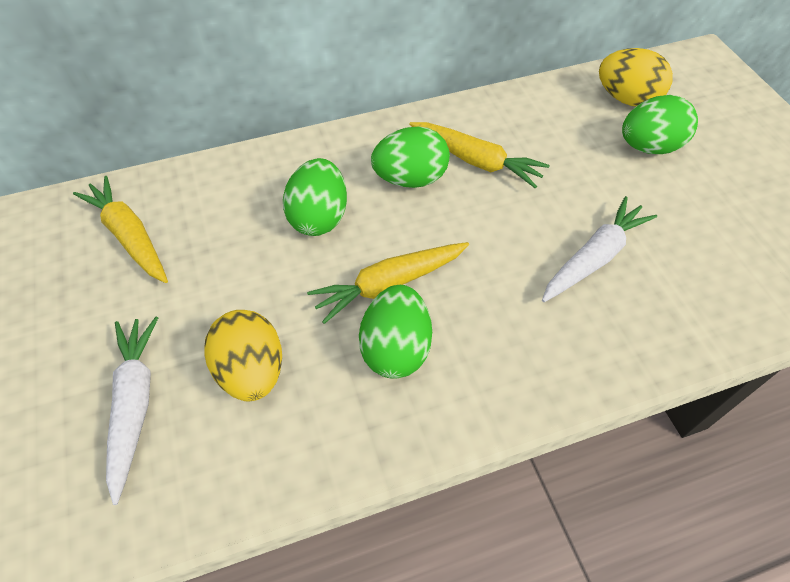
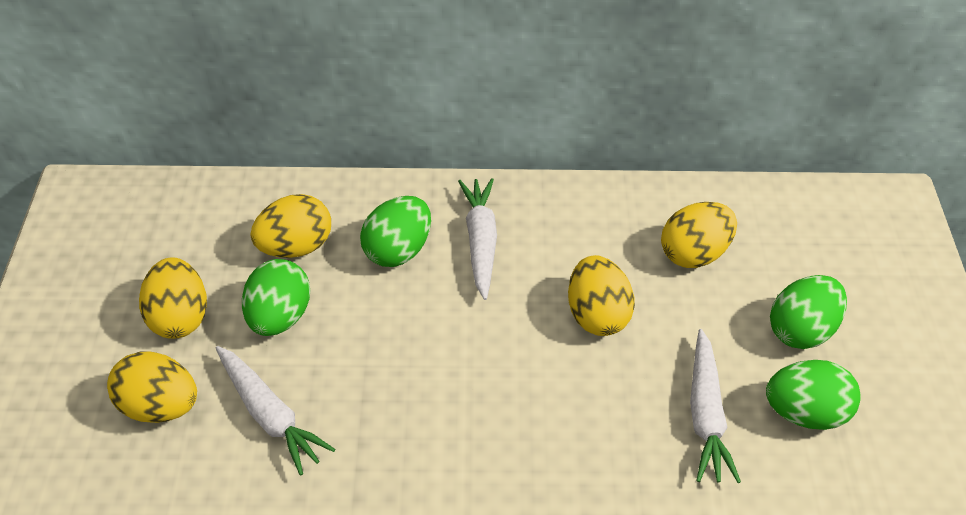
white carrot: [106,317,158,505] [542,196,657,302] = 2 -> [216,346,335,475] [458,178,497,300] [690,329,741,483] = 3
yellow carrot: [73,176,168,283] [307,242,469,324] [409,122,550,188] = 3 -> none = 0
yellow egg: [204,310,282,401] [599,48,673,106] = 2 -> [107,352,197,423] [139,257,207,339] [250,194,331,258] [568,255,635,336] [661,202,737,268] = 5

